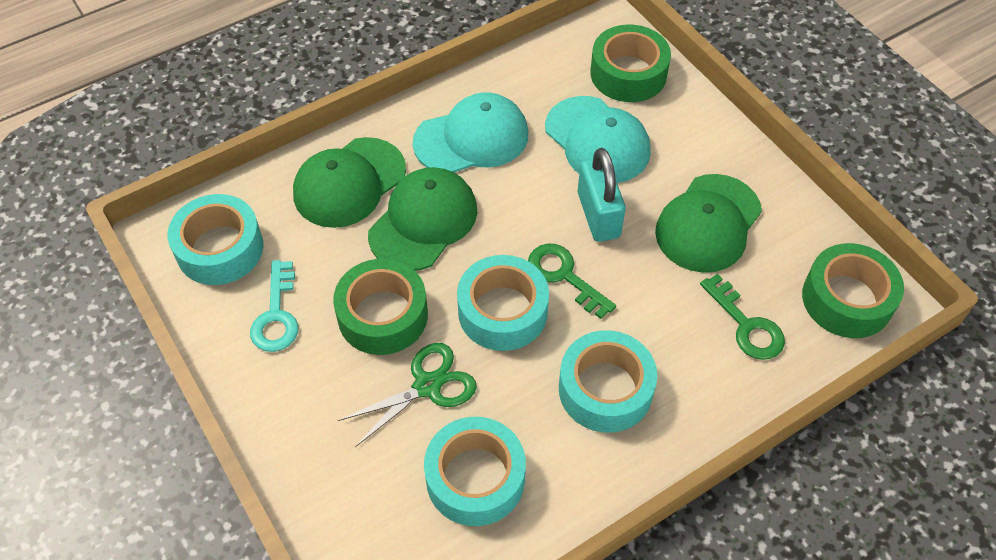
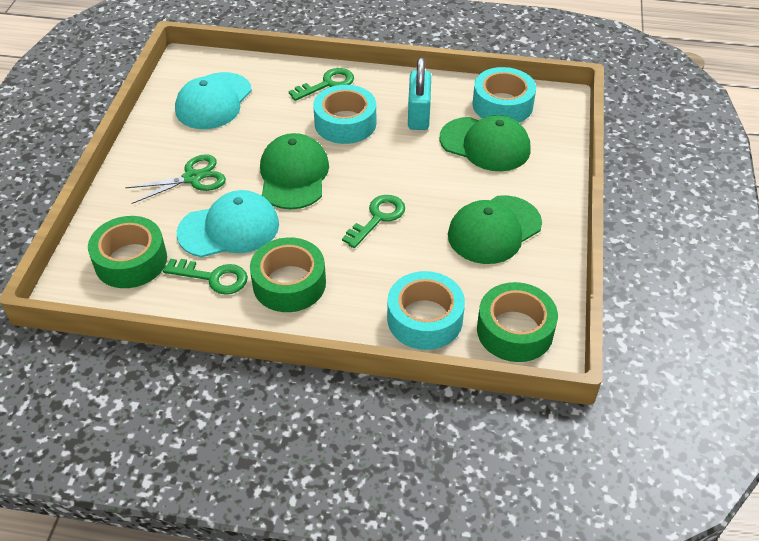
green key: [528,244,616,319] [700,274,785,360] = 2 -> [163,259,248,295] [289,68,354,101] [342,195,405,248] = 3
turquoise key: [250,260,298,352] = 1 -> none = 0
turquoise tape: [168,194,264,285] [424,417,526,526] [457,255,549,351] [559,330,657,433] = 4 -> [313,85,376,144] [387,271,465,350] [472,67,536,123] = 3

